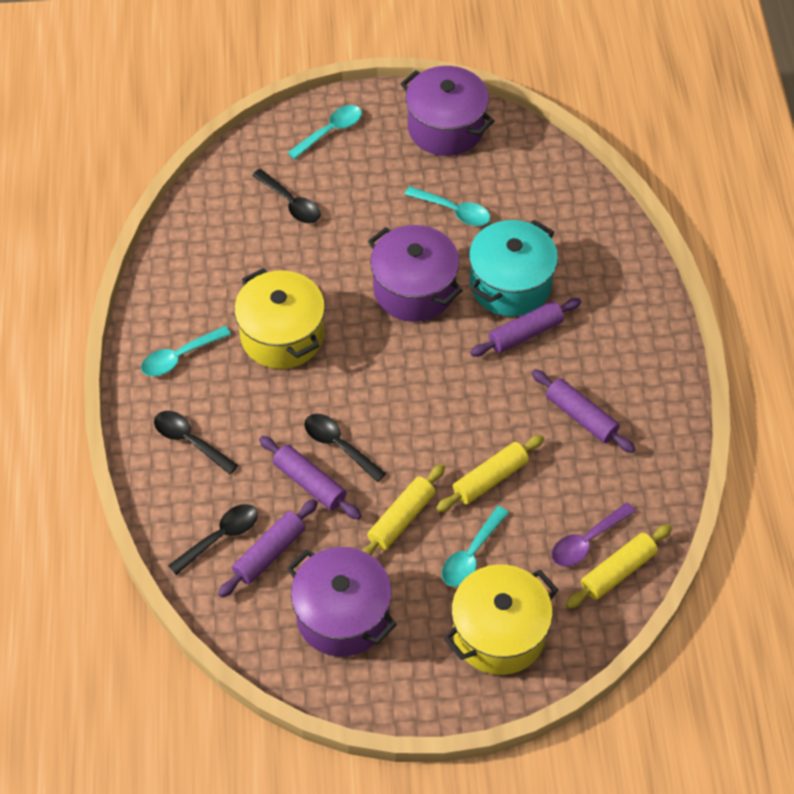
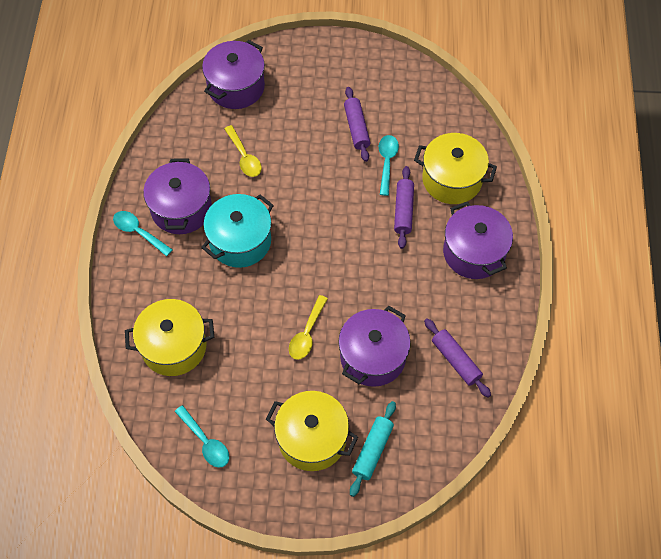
black spoon: [154,411,238,474] [168,504,258,575] [252,169,321,224] [304,414,386,482] = 4 -> none = 0
purple pot: [287,547,397,657] [368,225,463,322] [401,66,494,156] = 3 -> [143,158,212,234] [202,40,265,109] [338,306,411,387] [443,202,513,279] = 4
purple rolling pin: [218,499,318,597] [259,436,361,520] [470,298,581,357] [532,369,635,453] = 4 -> [344,87,370,162] [394,166,414,249] [424,318,491,398] = 3
purple spoon: [552,502,636,567] = 1 -> none = 0
turquoise rolling pin: none = 0 -> [350,401,396,497] = 1
turquoise spoon: [141,326,231,376] [287,105,362,159] [404,186,490,226] [442,506,509,587] = 4 -> [113,211,173,256] [175,405,229,468] [379,135,399,196] = 3
yellow pot: [234,268,325,369] [444,564,558,675] = 2 -> [125,299,214,376] [266,391,358,471] [414,133,497,204] = 3
yellow rolling pin: [361,464,445,556] [436,435,544,512] [566,524,672,609] = 3 -> none = 0
yellow spoon: none = 0 -> [224,125,262,177] [289,295,328,360] = 2

